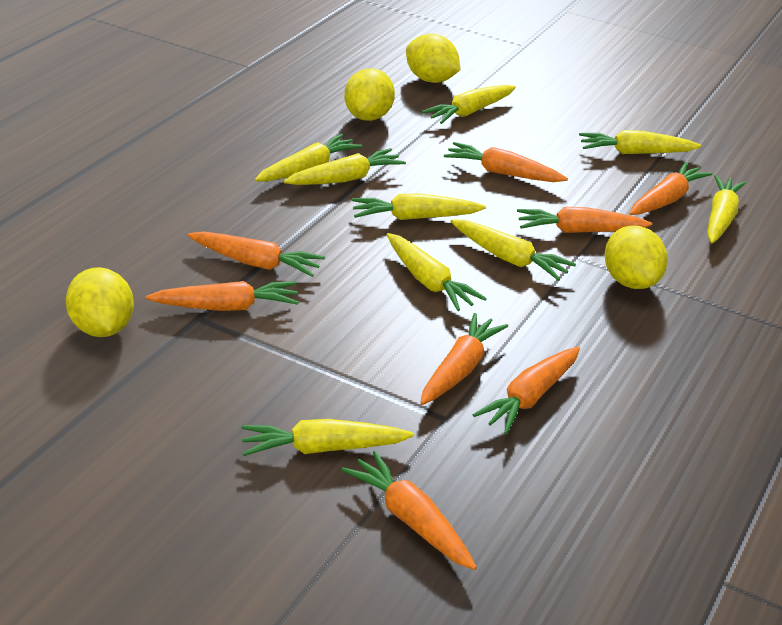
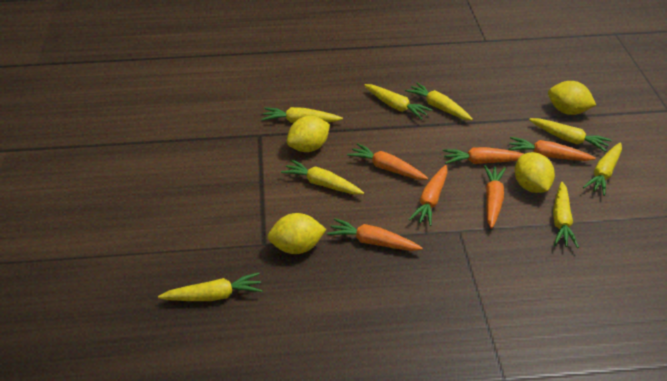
orange carrot: [146,281,299,311] [188,231,325,277] [342,451,477,570] [421,313,508,405] [444,142,568,182] [473,347,580,434] [517,207,652,233] [630,162,712,215] = 8 -> [327,218,423,251] [347,143,428,180] [409,165,448,226] [443,147,524,164] [484,165,506,229] [508,137,596,161] = 6
yellow carrot: [241,419,414,456] [255,134,362,181] [283,148,406,185] [352,194,486,220] [387,233,487,311] [422,85,516,124] [451,219,576,281] [579,130,701,154] [707,175,746,243] = 9 -> [158,272,263,301] [262,107,343,123] [281,159,364,194] [364,84,432,120] [405,82,473,120] [529,118,612,152] [553,182,579,248] [583,143,622,196] = 8

